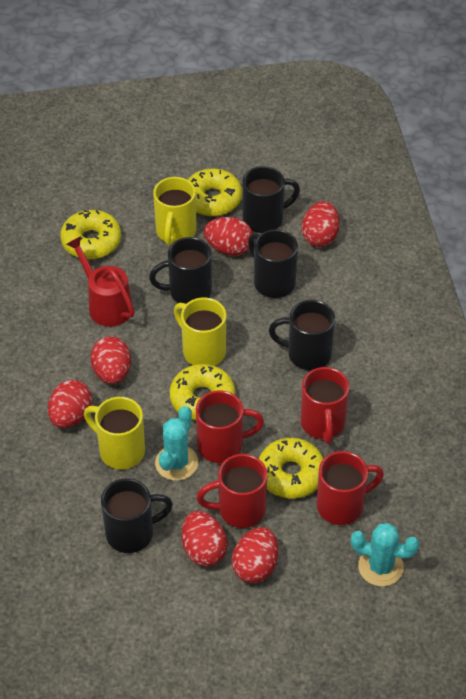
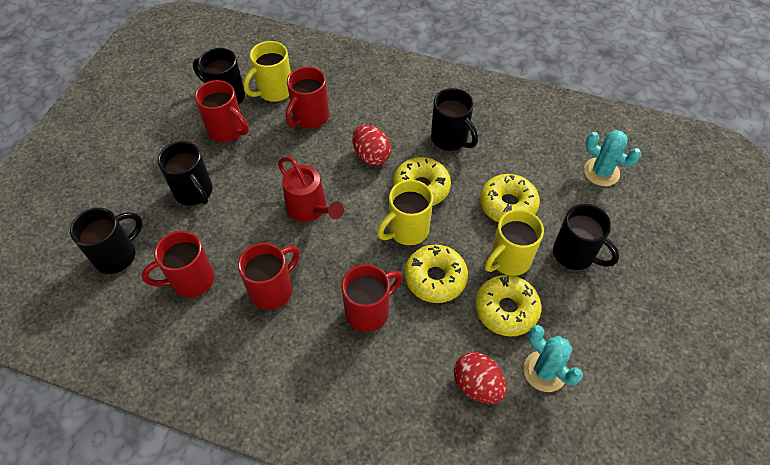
red egg: [48,380,92,428] [90,336,131,384] [182,511,227,566] [204,217,253,256] [232,527,278,583] [302,201,339,247] = 6 -> [352,125,392,166] [454,352,507,404] = 2
red mug: [196,390,264,463] [197,454,267,528] [301,367,349,444] [317,451,384,525] = 4 -> [142,231,215,298] [195,80,249,142] [238,243,300,310] [286,67,329,128] [341,264,403,332] = 5

